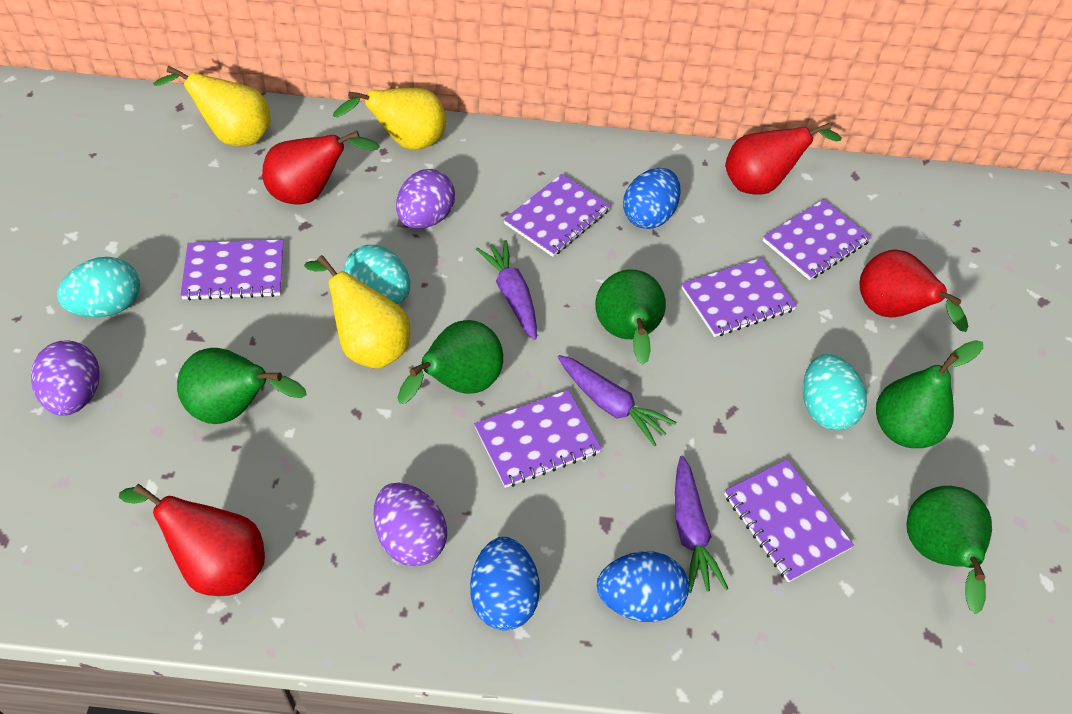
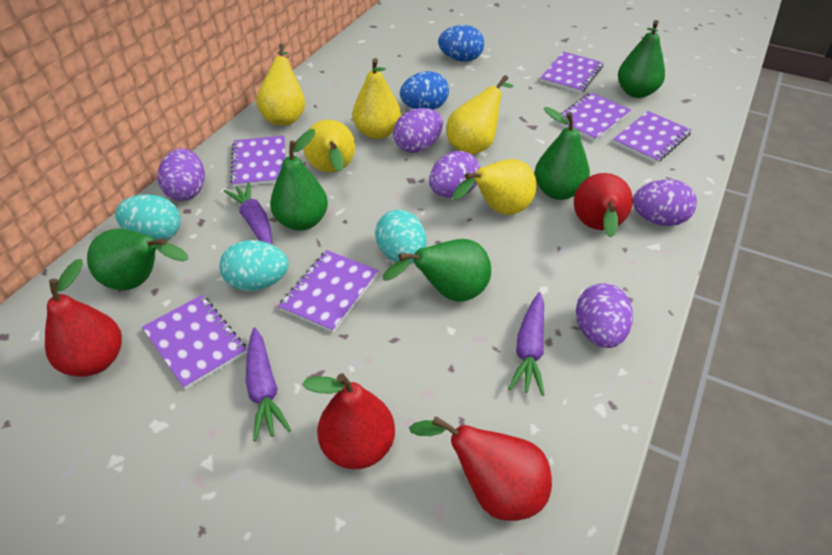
blue egg: [470,537,540,630] [597,551,689,622] [623,168,681,229] = 3 -> [400,71,449,110] [438,25,484,62] = 2
purple egg: [31,340,100,416] [374,483,447,567] [396,169,455,229] = 3 -> [157,148,205,201] [393,108,443,153] [429,151,480,198] [576,283,633,348] [633,179,697,226] = 5
yellow pear: [153,66,271,146] [304,255,410,369] [333,88,446,150] = 3 -> [256,44,305,126] [303,120,355,172] [352,58,401,139] [447,75,513,155] [452,159,537,215] = 5

